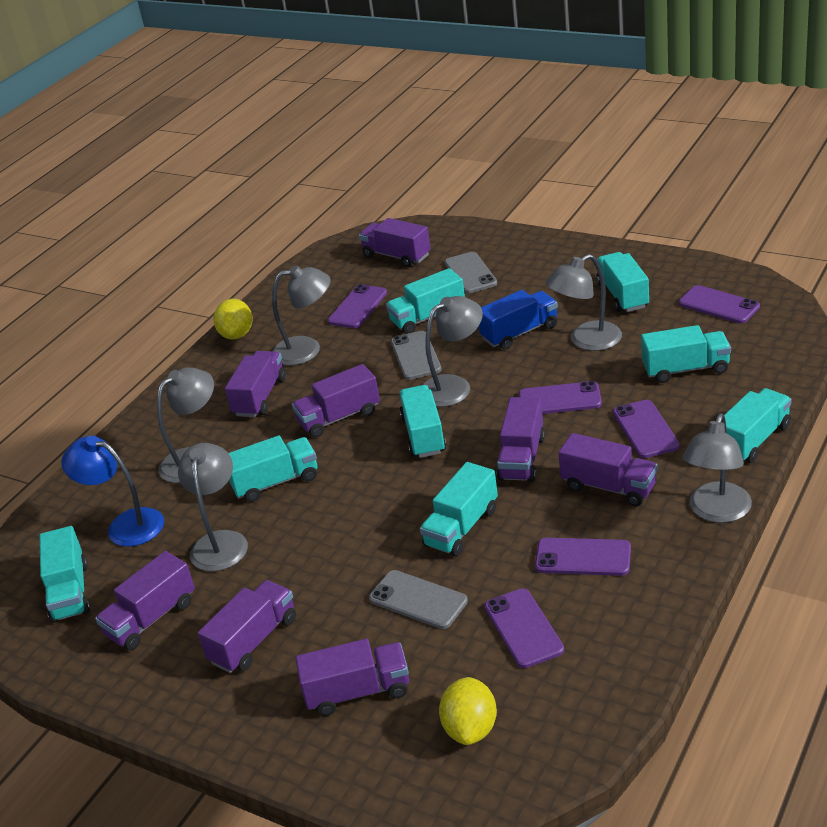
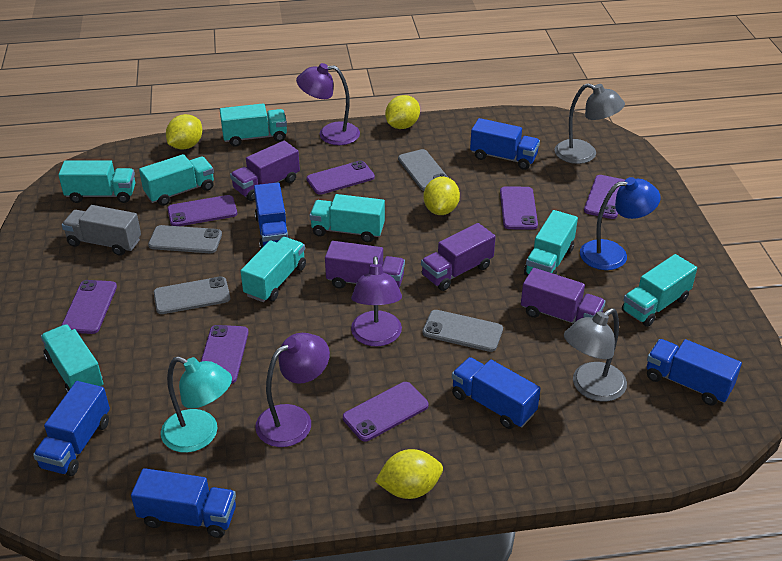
blue truck: [479,290,558,349] = 1 -> [33,381,110,476] [131,468,236,538] [254,182,291,249] [452,357,541,429] [470,118,540,170] [647,339,742,405] = 6
grey lamp: [157,367,214,483] [178,443,248,571] [272,265,331,366] [422,296,483,407] [546,254,622,351] [682,413,752,523] = 6 -> [554,83,625,164] [564,308,627,402] = 2
grey phone: [369,570,468,629] [391,331,442,380] [444,252,497,293] = 3 -> [148,225,222,253] [153,277,230,314] [398,149,449,191] [422,310,503,352] = 4
grey truck: none = 0 -> [62,205,141,256] = 1
purple lamp: none = 0 -> [255,333,330,447] [296,63,360,145] [351,256,402,347] = 3
purple phone: [328,284,387,328] [484,588,564,668] [519,381,602,414] [535,538,631,576] [613,400,680,458] [679,285,760,323] = 6 -> [61,280,117,334] [167,195,237,226] [201,325,249,384] [306,161,375,195] [343,382,429,442] [500,186,538,230] [584,175,625,219] = 7
purple truck: [95,551,195,651] [198,580,296,673] [225,351,286,417] [292,364,380,438] [295,639,409,716] [359,218,431,267] [497,397,545,482] [559,433,658,506] = 8 -> [230,141,300,201] [325,241,405,289] [421,223,496,291] [521,268,606,324] = 4
turquoise lamp: none = 0 -> [161,356,232,453] = 1
yellow lemon: [213,299,253,340] [439,677,497,745] = 2 -> [166,114,202,150] [375,449,443,499] [385,95,420,129] [423,177,460,215] = 4

